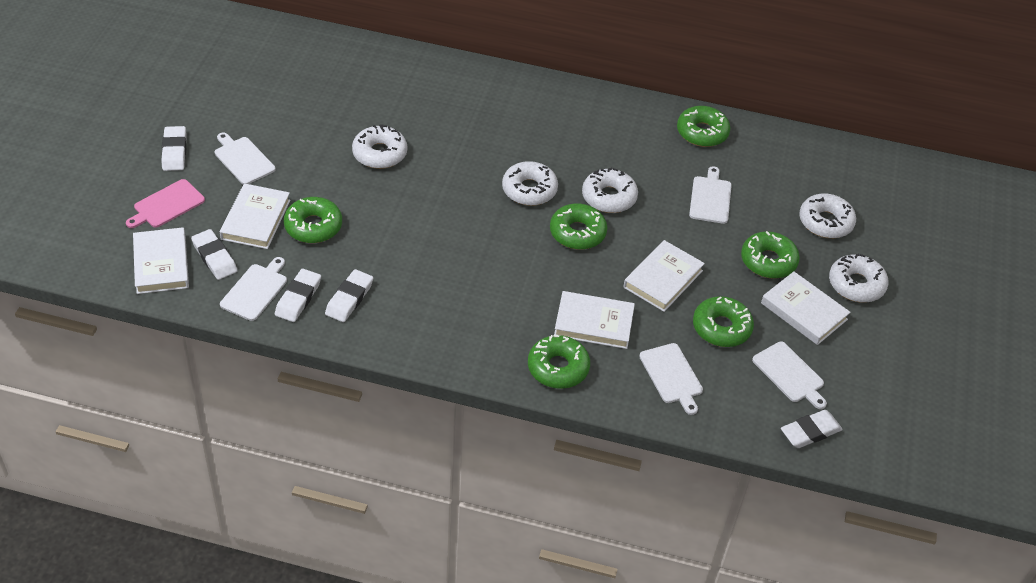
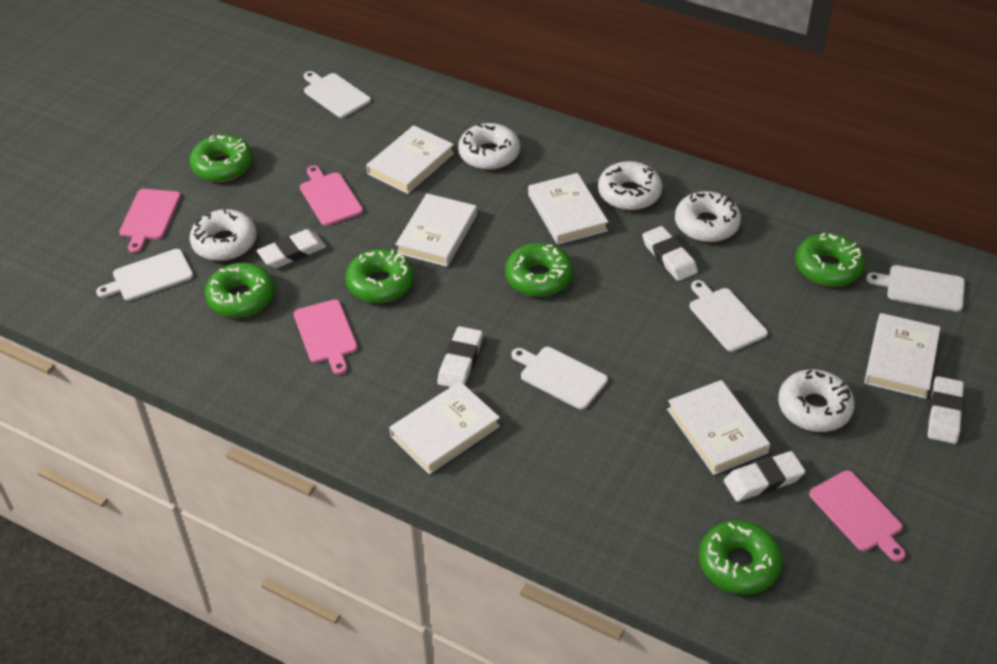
pink cutting board: [126,179,205,228] = 1 -> [119,189,181,253] [294,299,358,375] [300,165,363,226] [809,471,906,562] = 4
white book: [133,227,189,294] [220,183,290,249] [554,291,635,349] [623,240,705,312] [761,272,851,345] = 5 -> [366,125,454,194] [389,381,500,474] [395,193,477,267] [528,173,608,245] [667,380,770,475] [864,313,940,399] = 6

